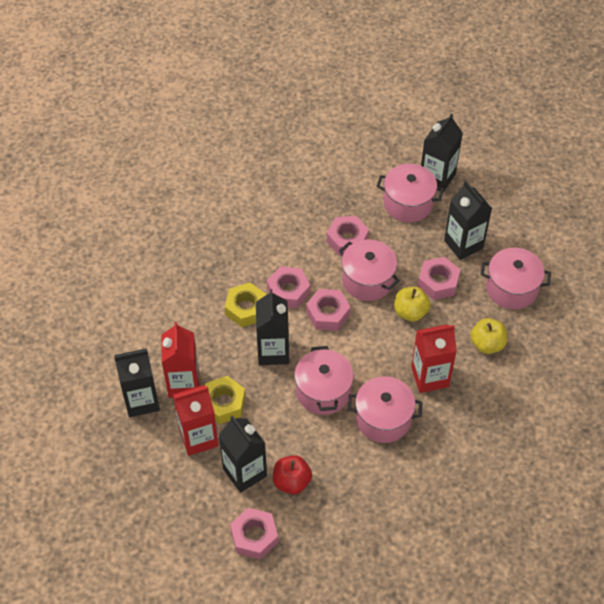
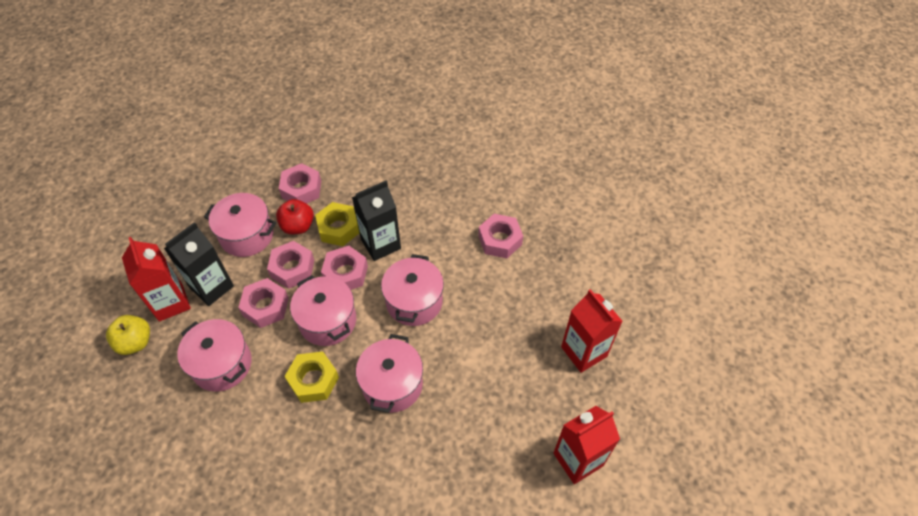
black carton: [114,348,160,417] [218,415,267,493] [256,289,289,365] [421,113,463,192] [444,181,492,260] = 5 -> [164,222,234,306] [352,181,401,261] = 2
yellow apple: [394,287,430,322] [470,318,507,354] = 2 -> [106,315,150,355] = 1

